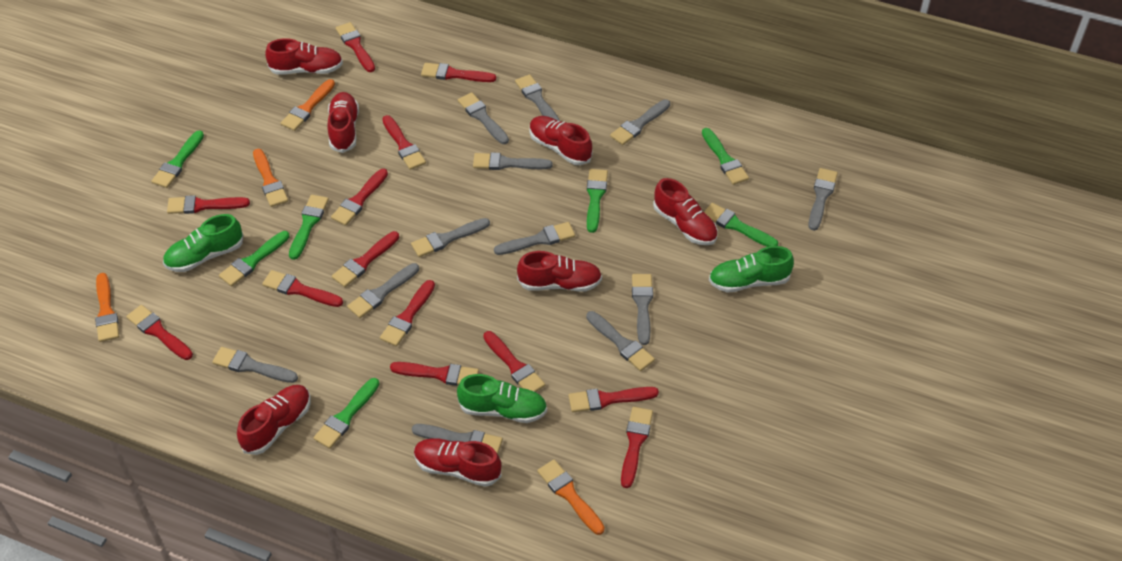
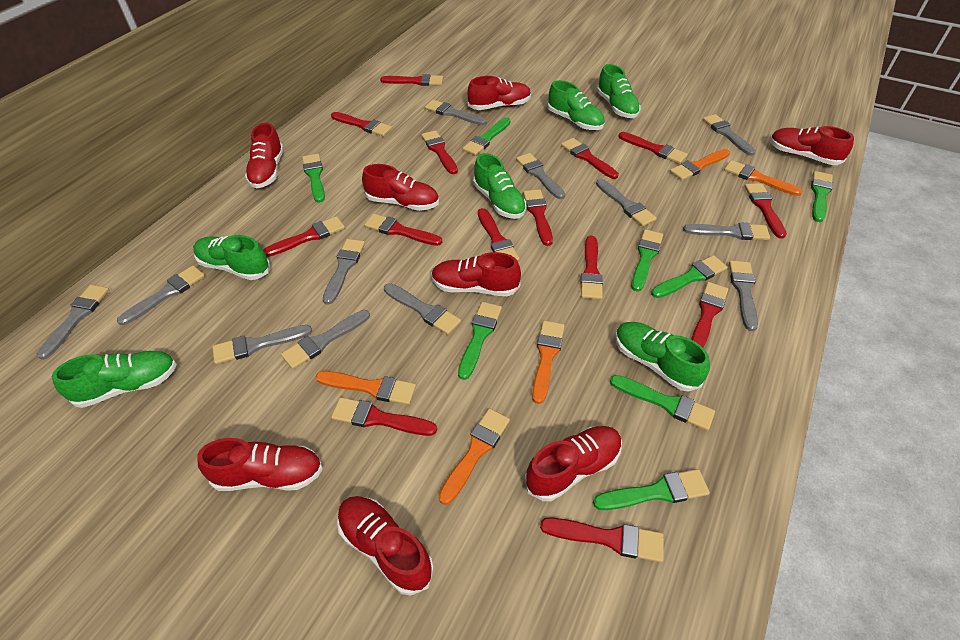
green brush: [151,130,204,188] [219,231,290,287] [289,195,329,260] [314,378,380,449] [587,169,608,233] [702,128,749,185] [704,203,778,247] = 7 -> [302,154,325,203] [458,302,502,380] [463,118,510,156] [593,469,710,510] [610,375,715,431] [631,229,663,292] [651,255,727,298] [811,171,833,222] = 8
green shoe: [163,214,243,272] [457,374,547,423] [709,246,794,293] = 3 -> [52,351,177,408] [193,235,270,280] [473,153,526,219] [548,80,605,130] [596,64,641,118] [615,322,710,392] = 6
orange brush: [95,273,119,342] [253,149,288,207] [281,79,335,131] [537,459,605,535] = 4 -> [316,371,416,405] [438,408,510,505] [532,321,565,404] [670,149,730,180] [724,160,803,196] = 5
red brush: [126,305,193,360] [167,195,250,214] [262,270,343,307] [331,169,388,226] [332,231,399,287] [336,22,375,72] [380,280,435,346] [382,115,426,170] [390,362,479,386] [421,63,496,82] [483,331,545,392] [568,387,659,412] [621,407,653,488] = 13 -> [263,216,345,257] [331,112,392,136] [331,397,437,436] [364,214,442,246] [380,74,443,86] [421,130,458,174] [478,208,519,261] [523,189,553,246] [540,517,664,562] [561,138,619,179] [580,236,603,300] [618,132,688,164] [691,282,728,348] [744,183,787,239] = 14
red shoe: [237,385,311,455] [265,38,343,75] [327,92,359,153] [414,438,502,487] [517,251,602,292] [529,116,592,165] [653,178,718,245] = 7 -> [197,438,323,491] [245,123,284,188] [337,496,434,595] [362,164,439,211] [431,252,521,296] [467,76,531,110] [525,426,622,501] [770,126,854,165] = 8

